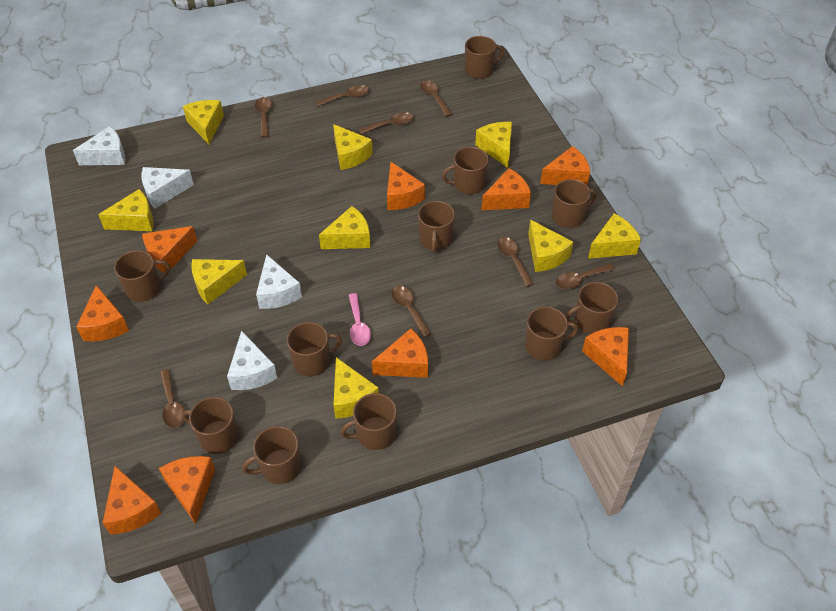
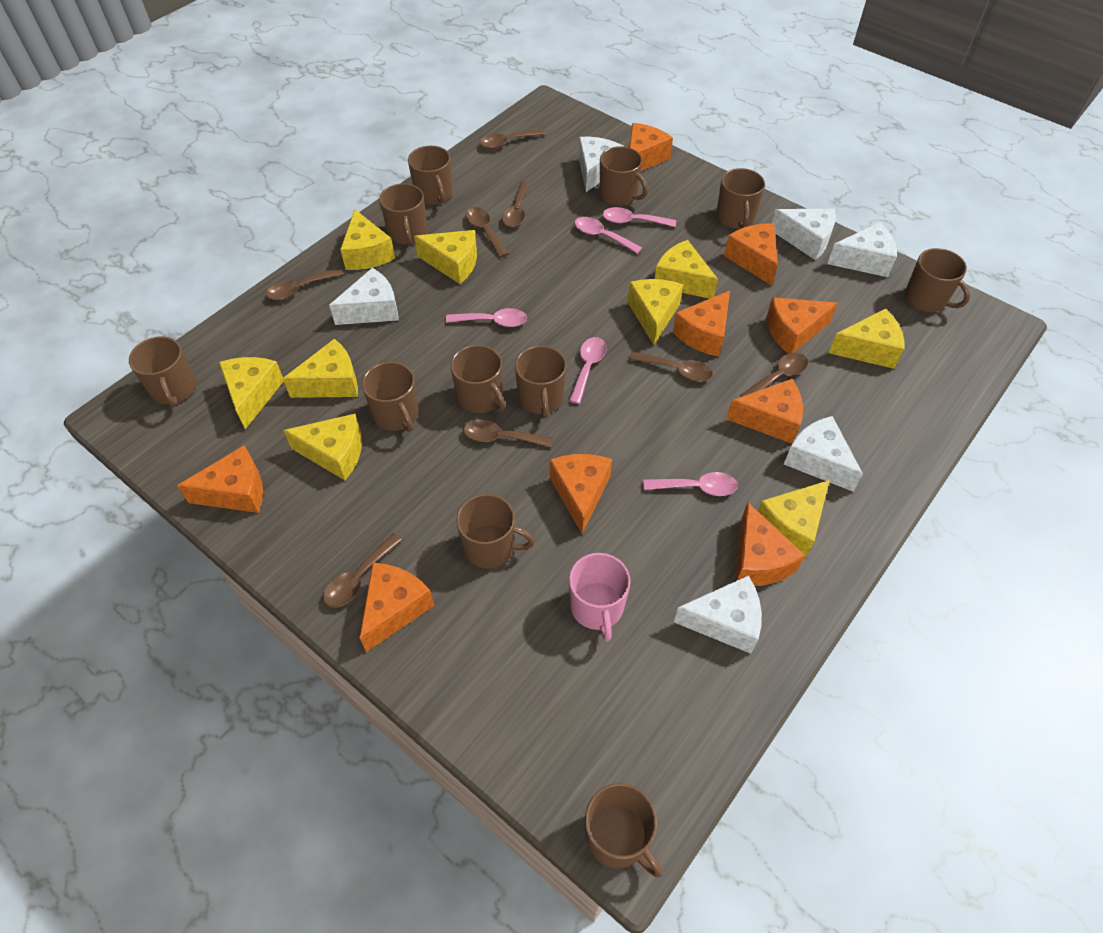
pink mug: none = 0 -> [569,553,631,642] = 1
pink spoon: [348,293,371,346] = 1 -> [446,308,527,327] [569,337,606,404] [575,217,642,254] [602,207,676,227] [643,472,738,496] = 5
white cheese: [73,126,126,165] [141,167,194,208] [227,331,277,390] [256,254,302,309] = 4 -> [329,268,399,325] [579,137,624,192] [674,575,762,654] [772,209,836,260] [784,416,863,492] [827,222,897,277] = 6

